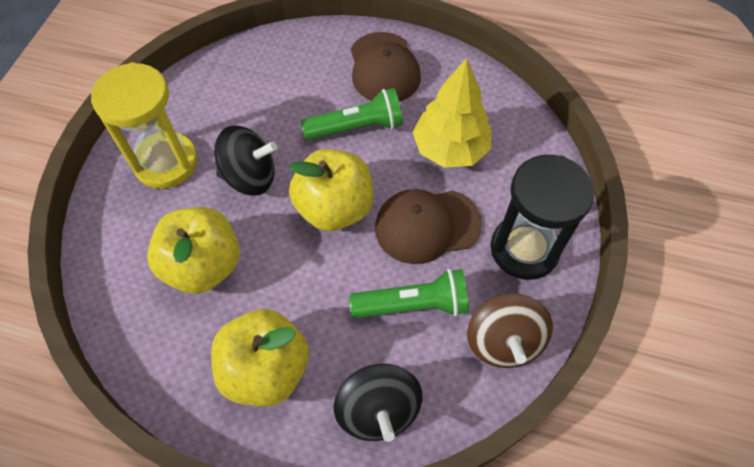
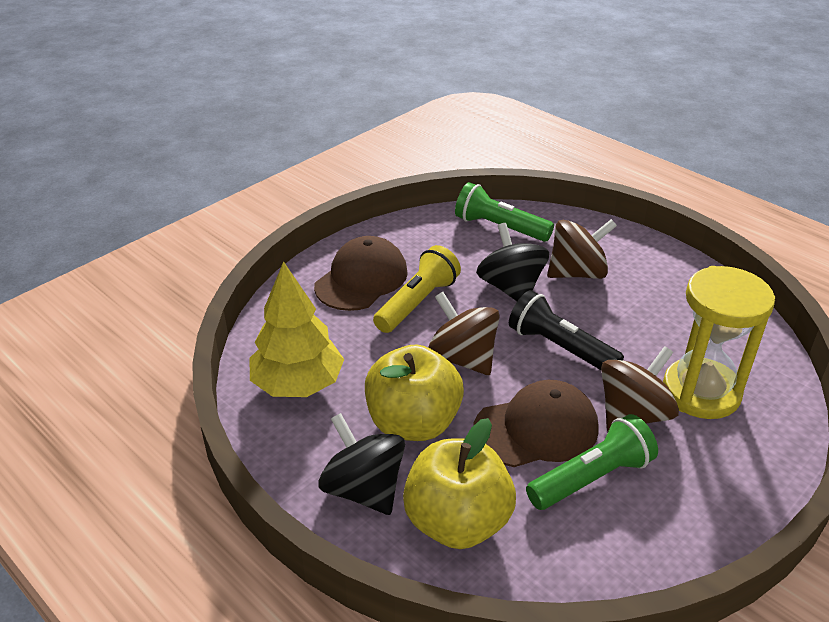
black flashlight: none = 0 -> [509,290,624,370] = 1
black hourglass: [491,155,594,280] = 1 -> none = 0
brown spinning top: [467,293,553,368] = 1 -> [428,292,500,375] [547,219,617,279] [601,346,679,431] = 3
yellow apple: [147,207,240,294] [211,309,309,406] [289,149,373,231] = 3 -> [365,345,464,441] [403,418,516,549] = 2
yellow flashlight: none = 0 -> [373,245,461,333] = 1

